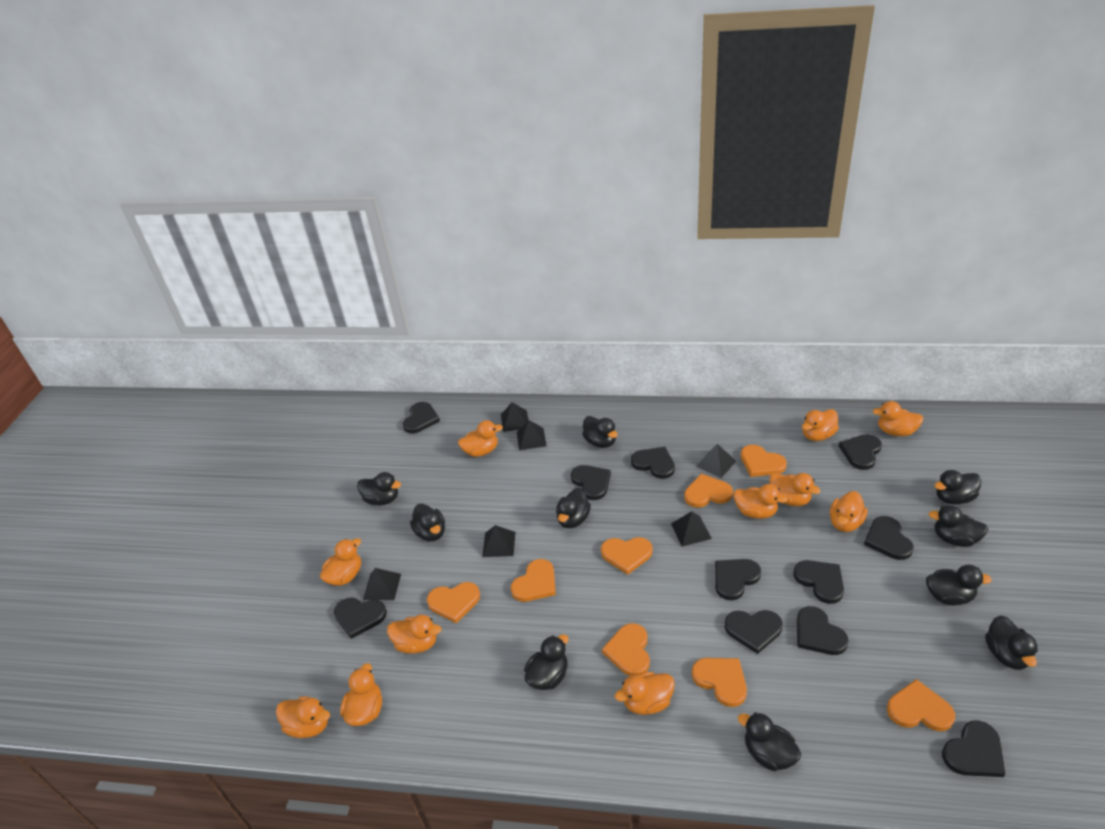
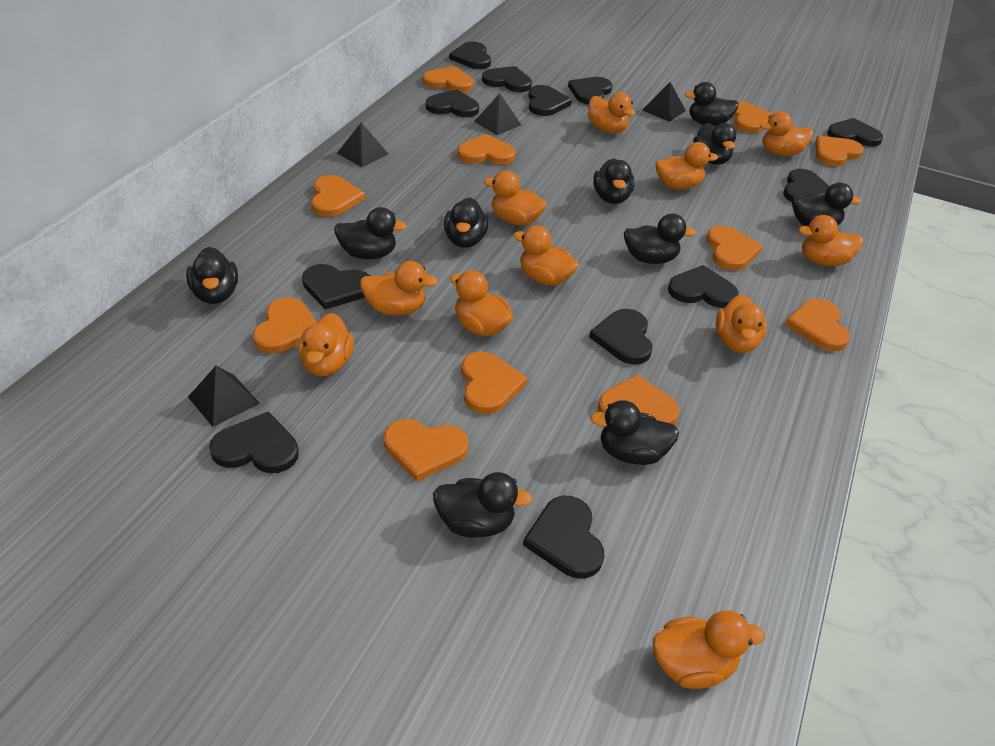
black heart: [334,598,387,639] [403,402,440,434] [571,465,611,500] [631,447,675,479] [715,559,761,600] [725,610,783,654] [793,560,844,604] [797,606,849,655] [839,434,882,470] [864,516,914,560] [942,720,1006,777] = 11 -> [209,411,299,473] [302,264,370,309] [426,89,479,117] [449,42,491,69] [482,66,532,92] [523,496,605,579] [529,85,572,116] [568,77,612,105] [589,309,653,365] [668,265,739,308] [783,169,830,202] [827,118,883,147] = 12
black pyramid: [363,568,401,600] [482,525,515,557] [501,402,528,432] [517,420,546,450] [671,511,712,547] [696,444,736,478] = 6 -> [188,366,260,427] [337,122,388,167] [474,93,521,135] [642,82,686,122] = 4
orange heart: [427,582,480,623] [511,559,556,602] [601,537,653,575] [602,623,650,676] [684,474,733,508] [692,658,747,707] [741,445,787,477] [887,679,955,731] = 8 -> [253,297,317,353] [311,175,365,217] [384,419,468,481] [423,66,474,92] [457,134,516,165] [461,352,527,414] [598,375,680,425] [706,225,763,270] [732,101,773,133] [785,298,850,351] [815,136,864,166] = 11

